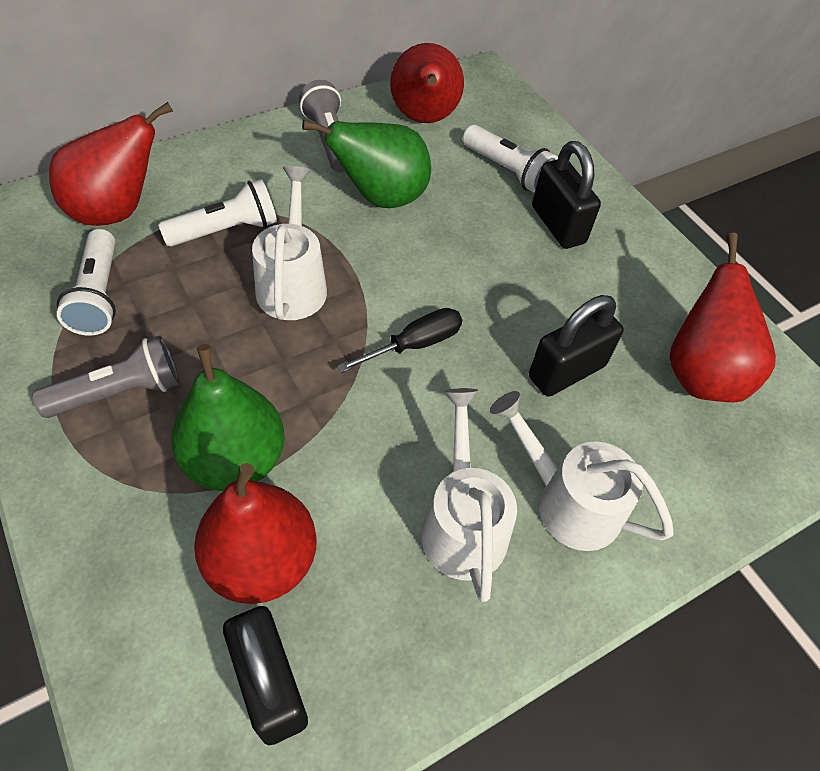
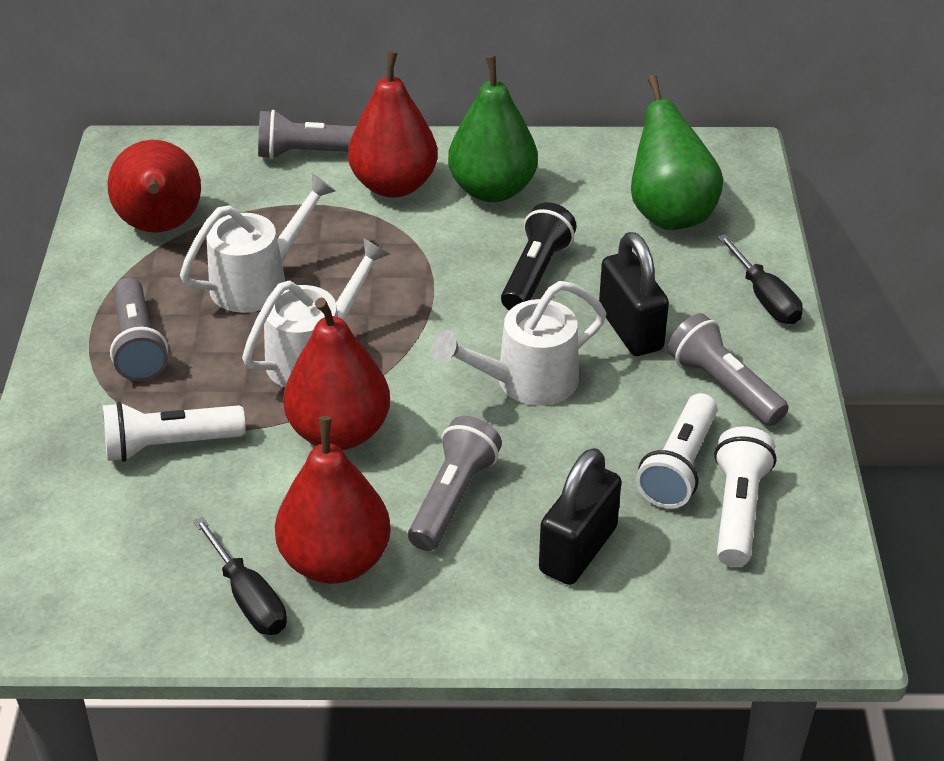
black flashlight: none = 0 -> [501,202,577,310] = 1
black padlock: [223,606,308,745] [529,295,624,397] [532,141,601,249] = 3 -> [539,448,621,585] [599,232,669,356] = 2
black screwdriver: [337,308,462,373] = 1 -> [193,516,287,635] [718,234,803,324] = 2
grey flashlight: [32,336,180,418] [299,80,345,173] = 2 -> [110,277,168,381] [258,110,356,159] [408,416,502,551] [667,313,789,426] = 4

